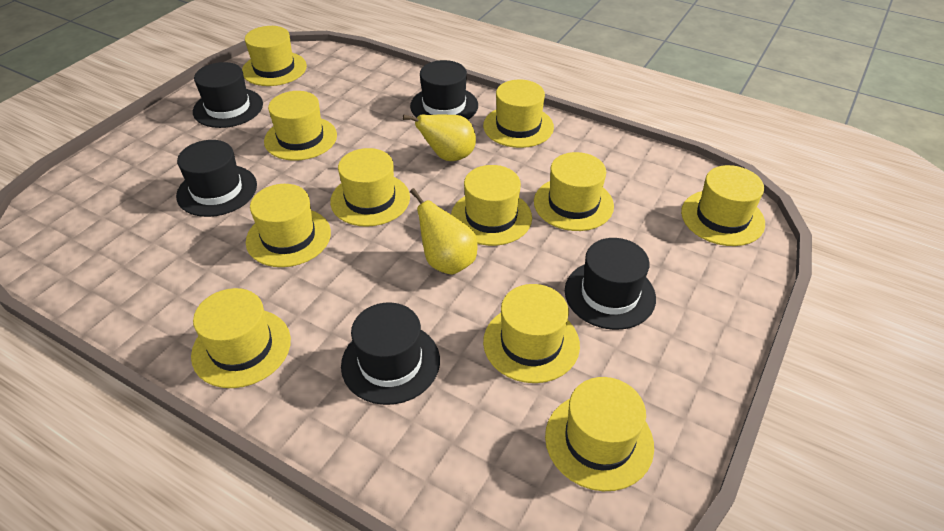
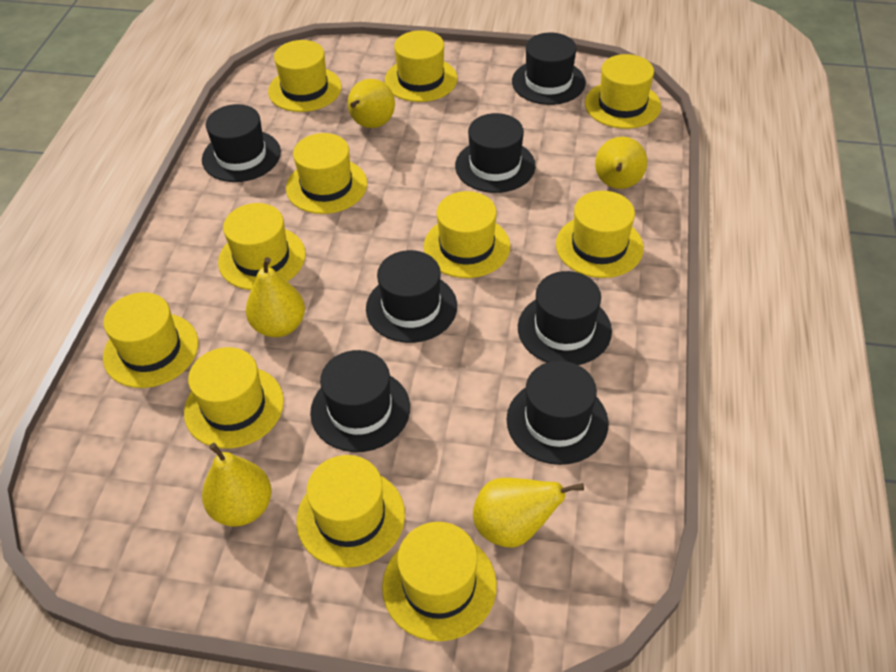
black hat: [176,140,257,217] [193,62,263,128] [341,302,440,405] [410,60,478,120] [565,238,656,330] = 5 -> [202,104,281,182] [310,350,410,452] [366,250,457,343] [455,113,535,193] [507,361,608,465] [512,33,586,105] [518,271,612,365] = 7
yellow pear: [403,114,476,161] [410,188,477,275] = 2 -> [202,443,272,527] [246,257,305,337] [348,79,395,128] [473,478,584,548] [595,137,647,189] = 5

